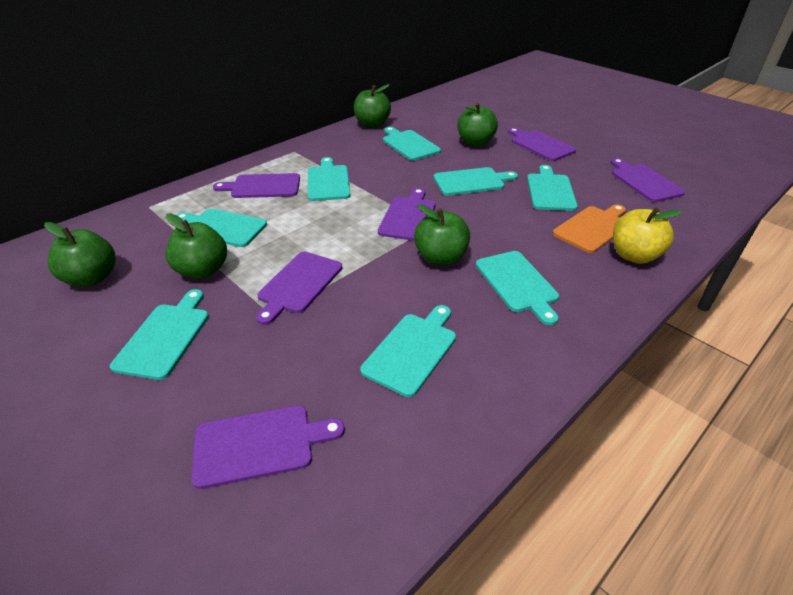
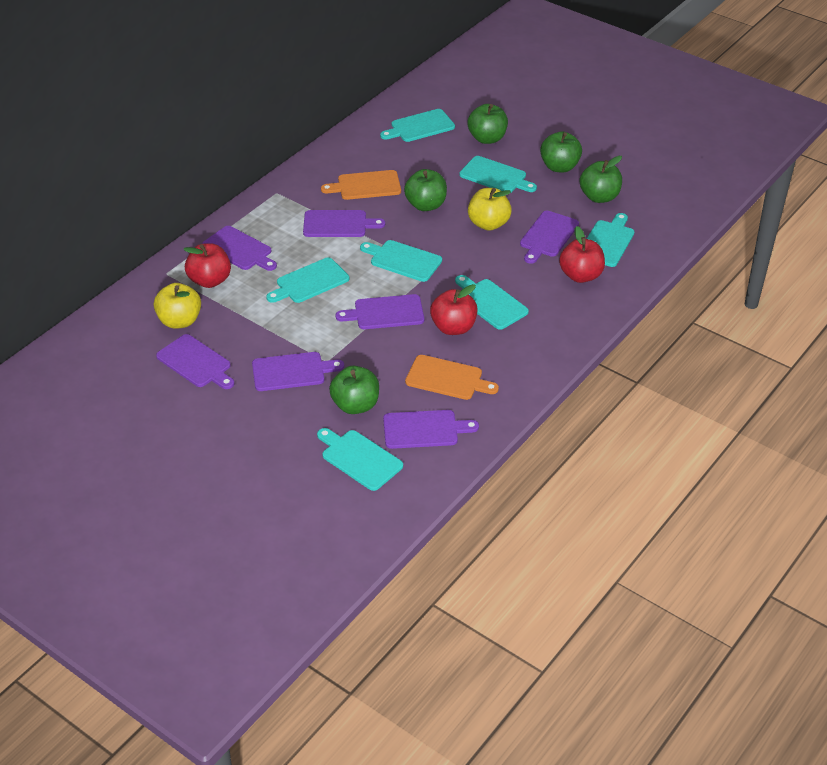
orange cutting board: [553,204,626,253] = 1 -> [321,170,401,200] [405,355,499,400] = 2
purple cutting board: [191,406,345,489] [213,173,300,198] [256,252,342,325] [378,188,436,241] [508,128,576,161] [611,158,685,202] = 6 -> [156,334,234,389] [202,226,277,271] [252,352,344,391] [303,210,385,237] [336,294,424,329] [383,410,479,449] [520,211,579,264] = 7
red apple: none = 0 -> [183,243,231,288] [430,284,478,335] [559,226,605,283] = 3
turquoise cutting board: [110,289,209,380] [176,208,267,247] [308,157,351,201] [360,305,456,397] [383,127,441,161] [434,167,518,196] [476,251,559,325] [527,165,578,211] = 8 -> [266,257,349,303] [317,428,403,491] [360,240,442,282] [380,109,455,142] [455,275,529,330] [459,156,537,192] [587,213,635,267] = 7
yellow apple: [613,207,683,264] = 1 -> [154,283,201,329] [468,188,512,231] = 2

